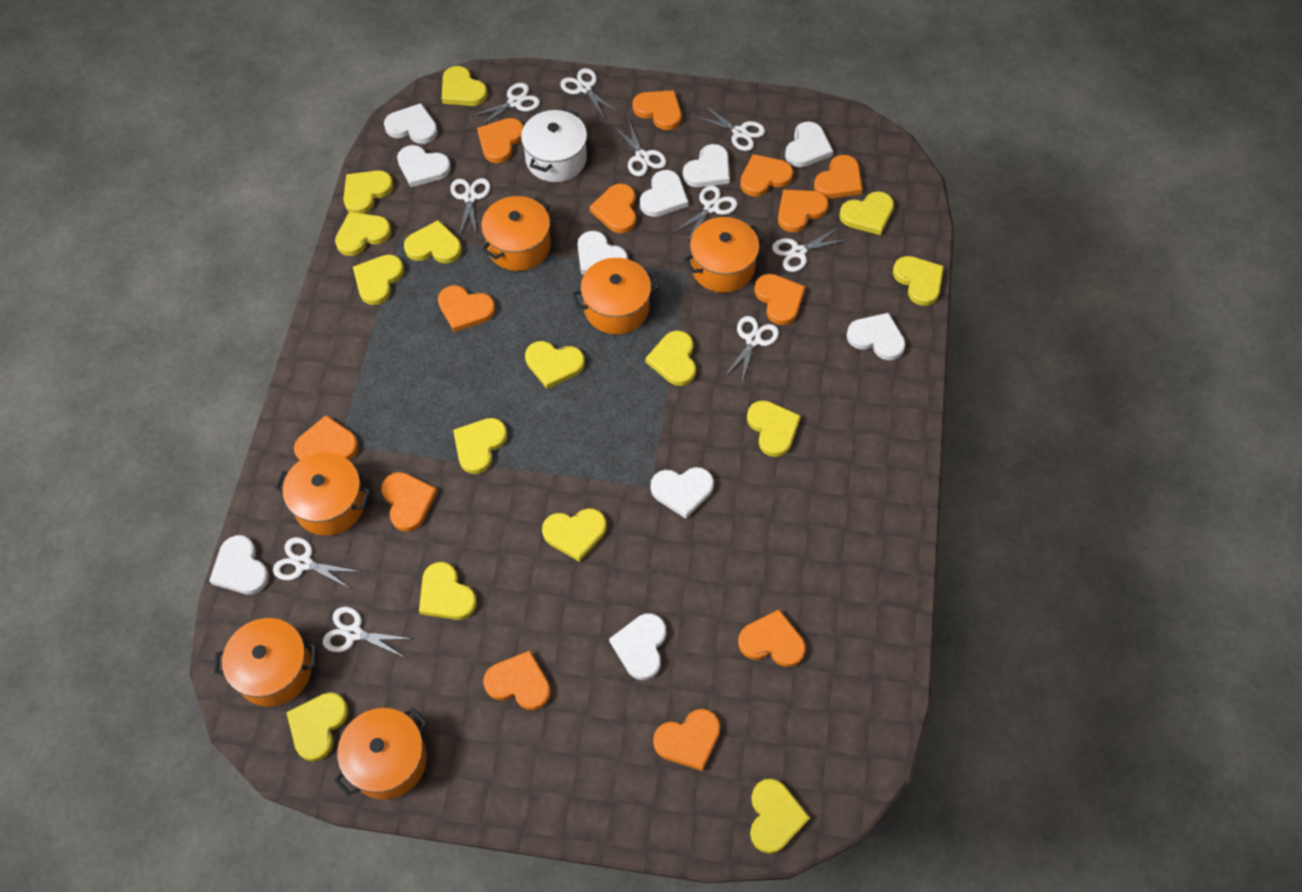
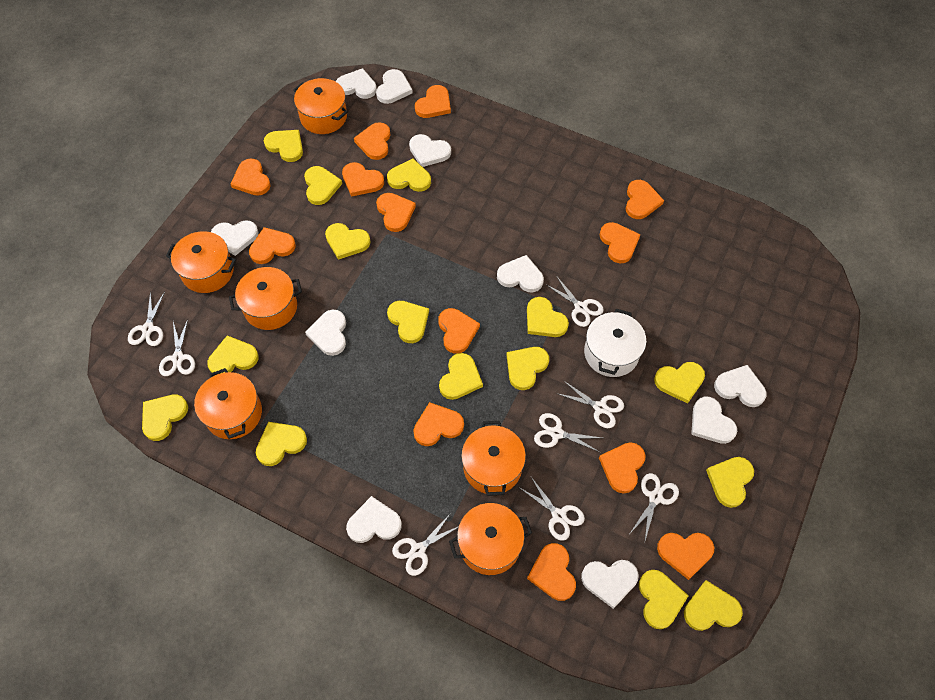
white scissors: [273,537,361,589] [322,607,413,657] [450,178,491,236] [469,83,540,127] [560,68,618,120] [614,121,666,176] [673,185,737,242] [696,105,765,151] [725,316,779,382] [772,227,848,272] = 10 -> [128,291,165,346] [159,319,195,376] [392,513,458,576] [520,477,585,541] [534,413,601,453] [547,277,604,327] [556,381,624,428] [630,473,679,540] = 8

